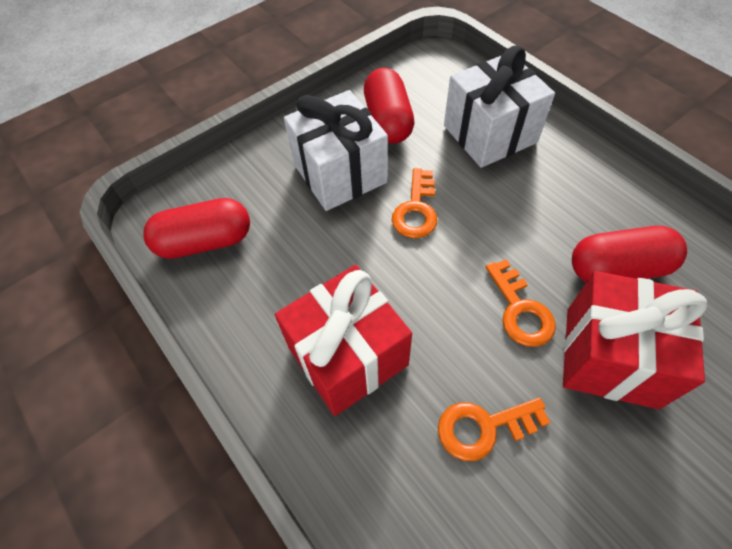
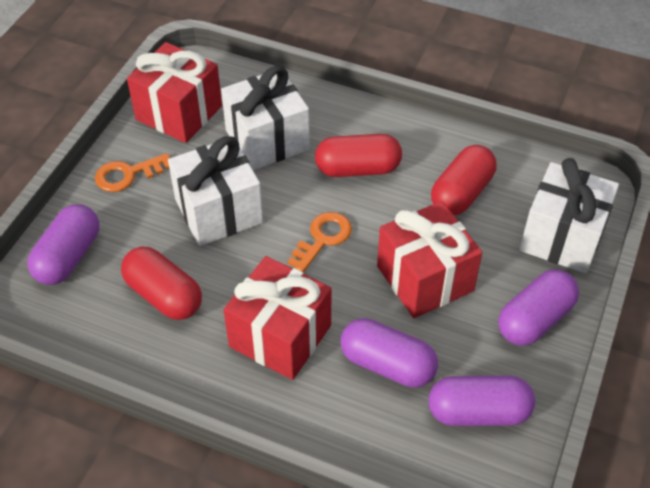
orange key: [392,168,437,238] [438,398,550,461] [486,259,556,347] = 3 -> [95,153,170,192] [288,212,352,273] = 2
purple capsule: none = 0 -> [27,204,99,285] [341,318,438,388] [428,376,535,426] [498,270,579,346] = 4
red gift: [275,265,412,416] [563,271,707,409] = 2 -> [127,42,222,143] [223,256,332,380] [377,201,482,318] = 3
white gift: [284,90,388,211] [444,45,555,168] = 2 -> [168,136,263,246] [221,66,310,170] [520,158,619,274] = 3

